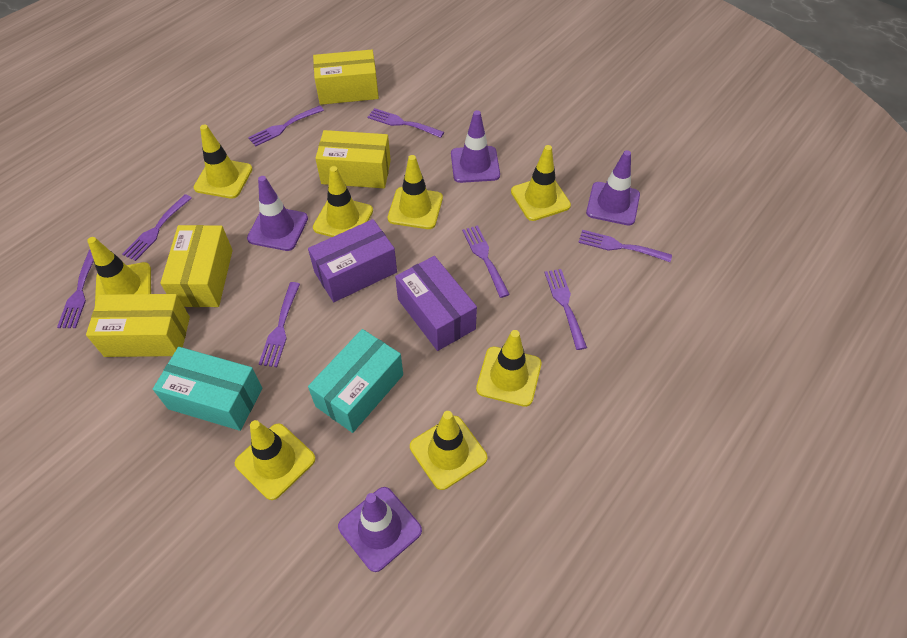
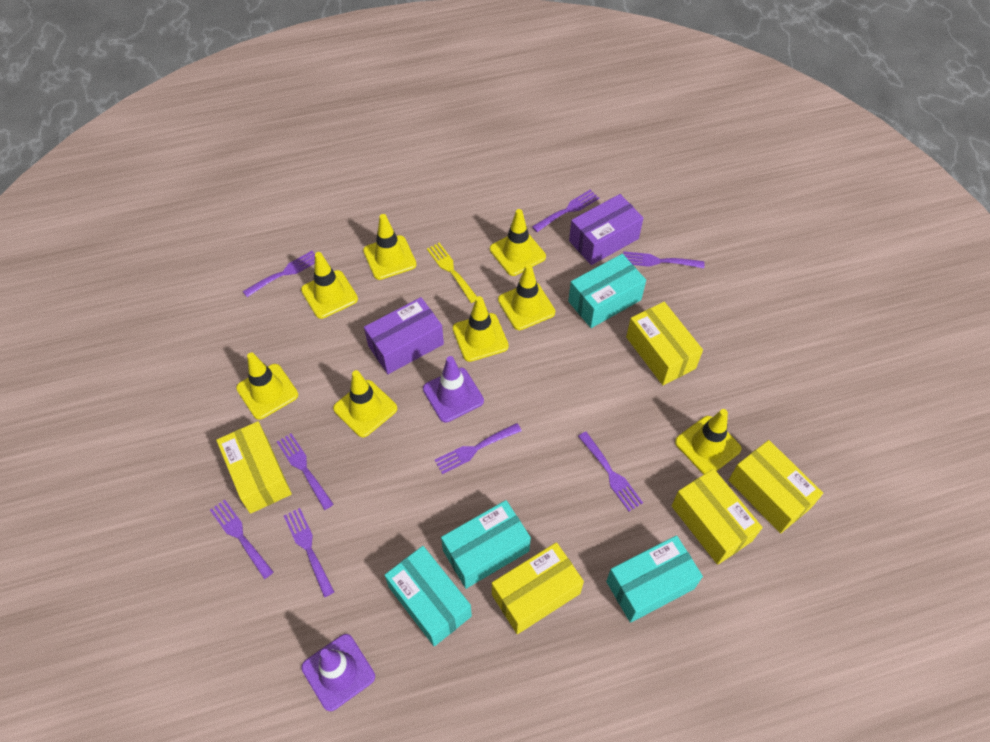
purple traffic cone: [247,176,308,251] [338,487,422,572] [451,110,500,183] [586,150,640,226] = 4 -> [301,634,375,711] [423,356,484,423] = 2
turquoise box: [153,347,262,431] [308,329,403,433] = 2 -> [385,546,472,646] [441,500,531,589] [568,254,646,328] [606,535,703,623] = 4
yellow box: [86,294,190,357] [160,225,233,307] [313,50,379,105] [315,130,391,188] = 4 -> [216,421,292,514] [492,542,584,634] [626,302,703,385] [672,469,763,565] [729,440,823,533] = 5
yellow fork: none = 0 -> [427,243,477,303] = 1

